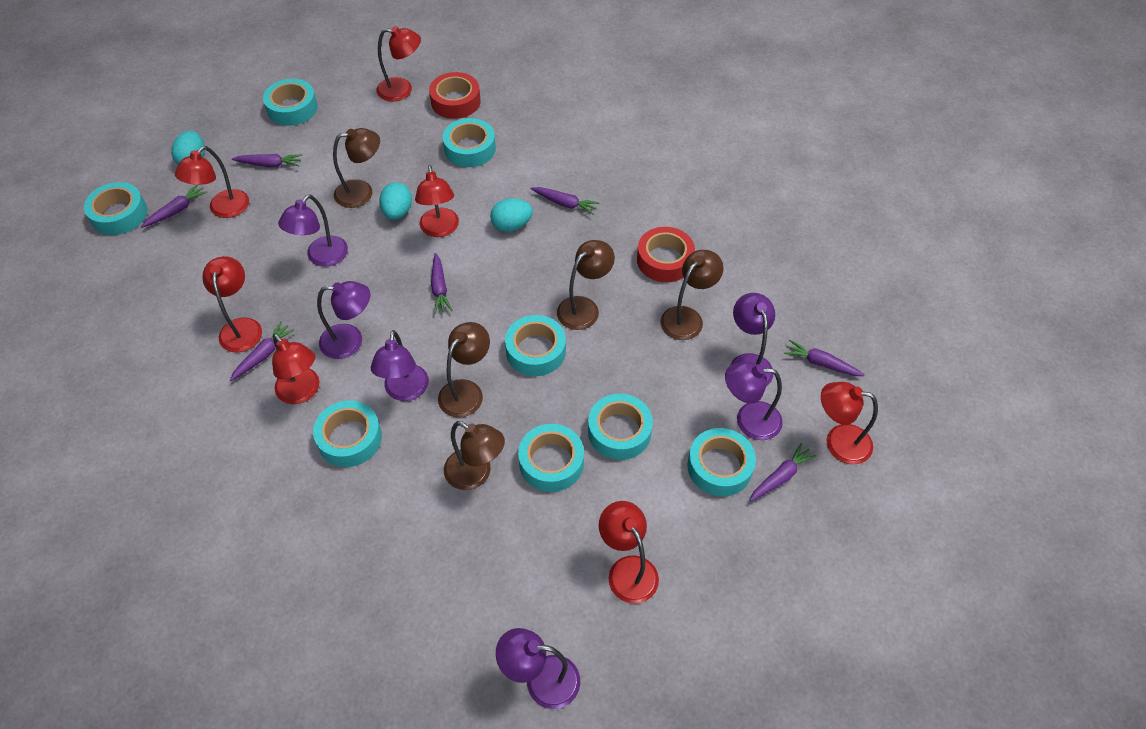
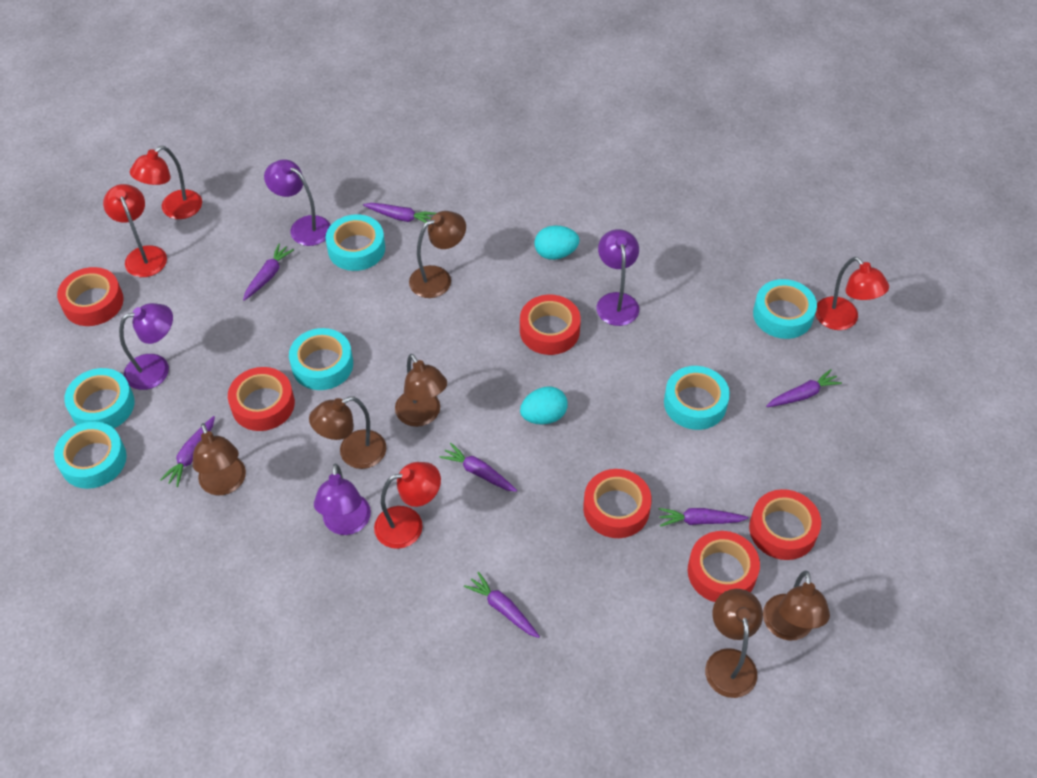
brown lamp: [333,128,380,208] [438,322,490,418] [444,421,505,490] [557,240,615,330] [660,250,724,340] = 5 -> [192,423,246,495] [309,396,386,469] [395,354,447,427] [409,211,466,298] [705,589,763,698] [763,570,830,641] = 6
purple lamp: [278,194,348,267] [317,281,370,359] [371,330,429,401] [496,628,580,709] [725,362,783,440] [730,293,775,386] = 6 -> [119,303,173,390] [264,159,330,246] [314,463,371,535] [597,229,639,326] = 4
red lamp: [175,146,249,218] [202,256,262,352] [272,333,319,404] [377,26,421,102] [415,165,459,237] [599,501,659,603] [821,382,878,464] = 7 -> [103,184,167,277] [130,146,202,219] [374,462,441,549] [815,257,889,330] = 4
red tape: [429,72,481,119] [637,227,695,282] = 2 -> [57,267,124,326] [228,367,295,431] [520,295,581,355] [583,469,652,538] [688,531,760,602] [749,489,821,560] = 6
turquoise egg: [171,131,205,165] [379,182,412,219] [490,198,533,232] = 3 -> [520,386,568,425] [535,225,579,260] = 2
turquoise tape: [84,182,147,235] [263,79,318,126] [313,400,382,467] [442,118,496,167] [505,315,566,376] [518,424,584,492] [588,394,653,460] [687,428,756,496] = 8 -> [54,422,127,489] [64,368,135,428] [289,328,353,390] [326,215,385,271] [664,366,730,430] [753,279,817,339] = 6

